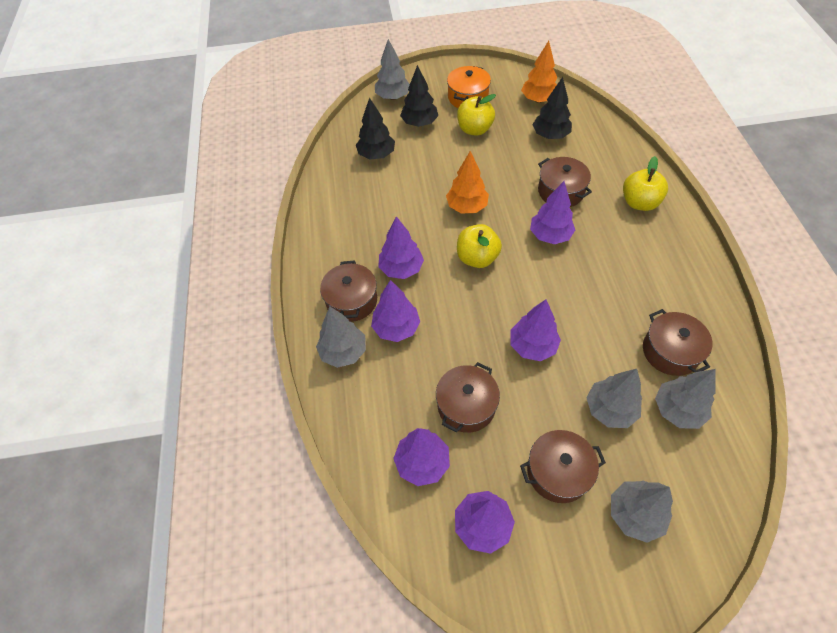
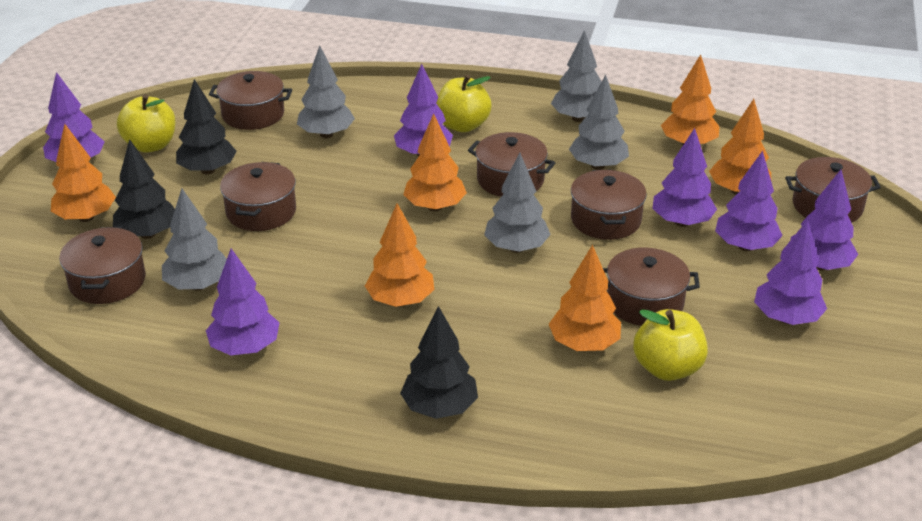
brown pot: [320,260,377,322] [436,362,500,433] [520,430,606,503] [538,157,592,207] [643,309,713,376] = 5 -> [59,227,146,304] [209,71,292,130] [220,162,296,231] [468,132,555,197] [571,170,647,240] [603,248,700,326] [785,157,881,223] = 7
orange pot: [447,66,491,108] = 1 -> none = 0
orange tree: [446,151,489,214] [521,41,557,103] = 2 -> [51,124,116,222] [365,203,434,307] [403,114,467,211] [549,244,621,351] [661,54,720,146] [709,99,771,195] = 6
purple tree: [371,280,420,342] [378,216,424,279] [393,428,450,486] [455,491,515,554] [510,299,561,361] [530,181,575,244] = 6 -> [43,72,105,162] [206,248,279,355] [394,64,453,157] [652,128,717,227] [715,151,783,251] [754,220,827,325] [791,170,858,271] = 7

